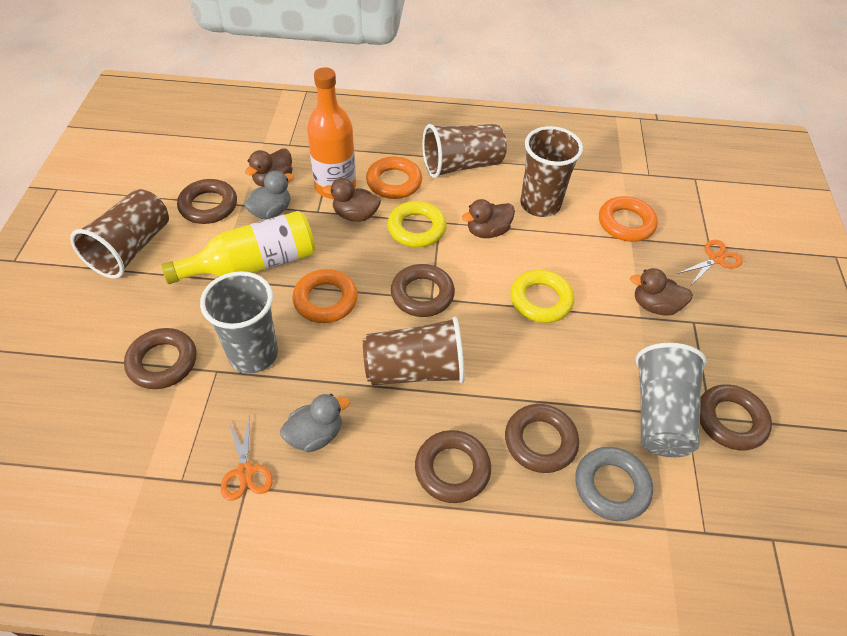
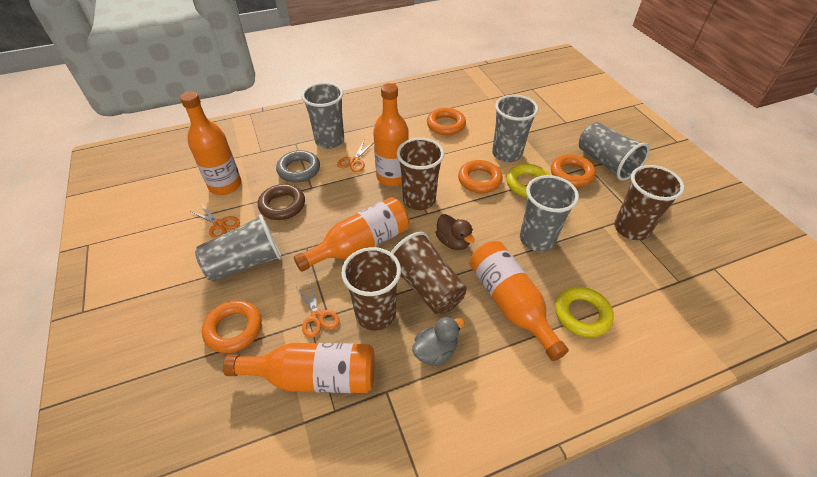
brown duck: [245,148,292,187] [323,178,381,222] [462,199,515,238] [630,268,693,316] = 4 -> [436,214,475,250] = 1
brown ring: [124,328,197,389] [177,179,237,224] [391,264,455,317] [415,430,491,503] [505,404,579,473] [700,384,772,450] = 6 -> [258,184,305,220] = 1
grey cup: [200,271,278,373] [636,343,707,457] = 2 -> [195,214,282,282] [301,82,344,149] [492,95,538,162] [520,175,579,252] [579,122,650,181] = 5
grey duck: [244,170,294,219] [280,394,350,452] = 2 -> [412,316,464,366] = 1
orange bottle: [307,67,356,199] = 1 -> [180,91,241,195] [223,343,375,393] [294,197,409,272] [373,83,409,186] [469,241,569,361] = 5
orange ring: [292,269,358,323] [366,156,422,199] [599,196,658,242] = 3 -> [202,300,262,353] [427,108,466,135] [458,160,503,193] [551,154,596,187] = 4
orange scissors: [221,415,273,501] [677,240,743,285] = 2 -> [191,204,240,239] [296,279,340,338] [337,140,374,172] = 3
yellow bottle: [161,211,315,284] = 1 -> none = 0

